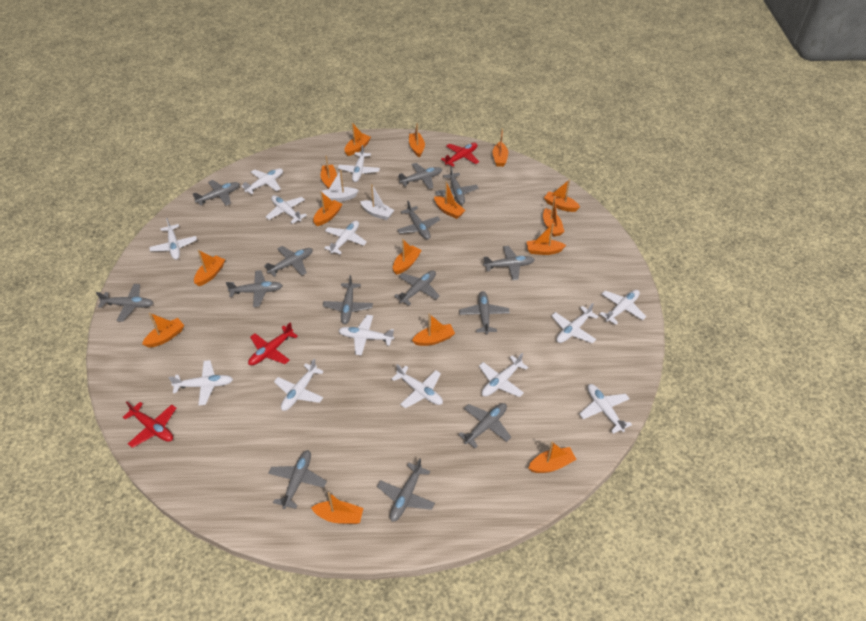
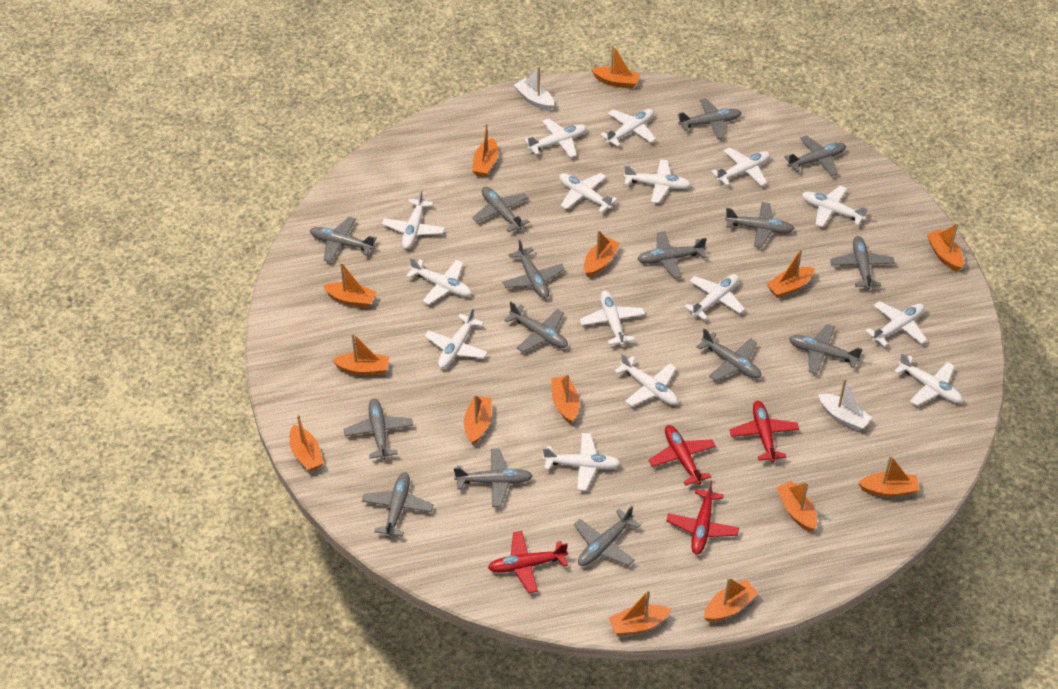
grey plane: [96,284,154,322] [193,180,240,206] [226,270,283,307] [264,246,313,277] [268,450,327,509] [323,275,373,324] [377,459,435,522] [394,271,440,306] [397,201,440,240] [398,163,442,189] [435,166,478,204] [458,403,511,449] [459,291,510,335] [483,246,535,280] = 14 -> [310,217,377,262] [344,399,413,460] [362,472,433,538] [454,449,533,507] [472,187,529,232] [502,240,565,299] [504,301,568,352] [574,506,641,566] [637,231,707,279] [678,98,741,139] [696,328,761,381] [725,202,794,248] [784,135,846,176] [789,324,863,374] [830,236,895,290] = 15
orange boat: [142,313,184,348] [194,250,225,286] [311,492,363,524] [313,191,343,226] [321,156,337,189] [344,123,371,156] [393,239,422,275] [409,123,425,158] [412,314,455,346] [434,181,466,219] [493,129,508,167] [527,223,566,255] [528,442,577,473] [543,196,565,237] [544,179,580,212] = 15 -> [290,415,324,472] [323,262,377,308] [332,333,389,375] [464,394,491,445] [472,123,498,177] [551,374,580,424] [584,230,620,277] [591,45,640,89] [609,590,672,636] [704,577,759,622] [766,249,814,298] [776,481,817,532] [858,455,919,497] [927,223,964,271] = 14
red plane: [123,402,176,448] [248,322,298,365] [441,143,479,167] = 3 -> [488,531,568,593] [648,425,716,486] [666,481,739,555] [729,401,799,463] = 4
white plane: [149,218,197,260] [169,360,233,405] [241,168,283,195] [266,195,307,224] [274,359,324,411] [324,221,367,254] [338,145,380,182] [338,315,394,356] [392,364,443,408] [479,353,528,397] [551,303,599,343] [579,384,632,434] [600,290,646,325] = 13 -> [382,190,445,249] [406,257,472,304] [425,307,488,368] [525,118,587,158] [543,433,621,491] [559,173,618,213] [580,291,645,346] [600,109,656,147] [614,352,678,406] [624,159,691,203] [684,274,745,320] [711,147,770,186] [802,186,868,227] [865,301,927,347] [894,352,963,406] = 15

